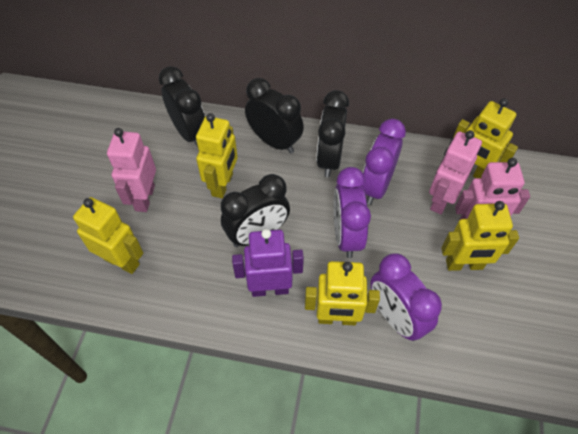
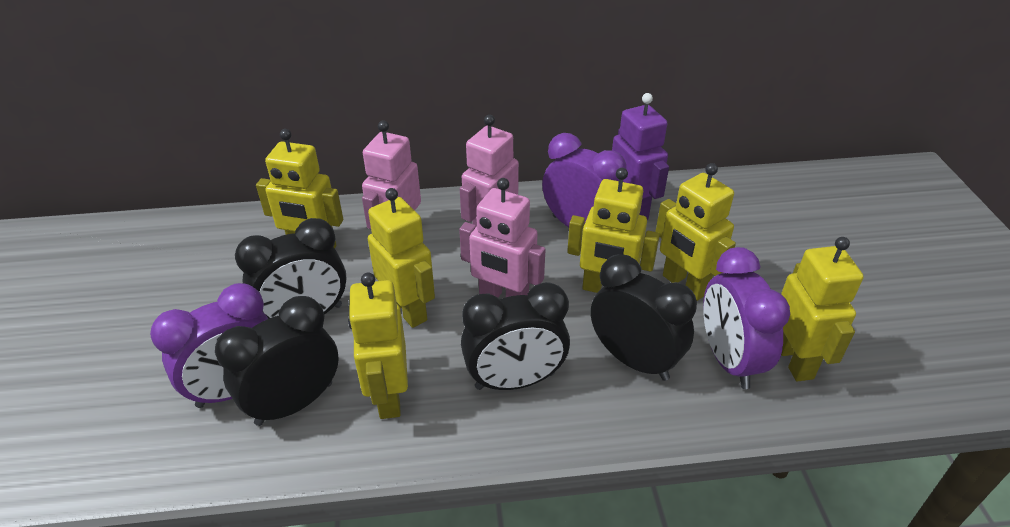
yellow robot: [73,197,143,274] [196,113,238,198] [305,261,380,325] [441,201,519,271] [453,98,518,178] = 5 -> [256,129,343,248] [348,273,408,419] [368,188,435,328] [567,168,660,293] [655,163,736,301] [781,237,864,381] = 6

